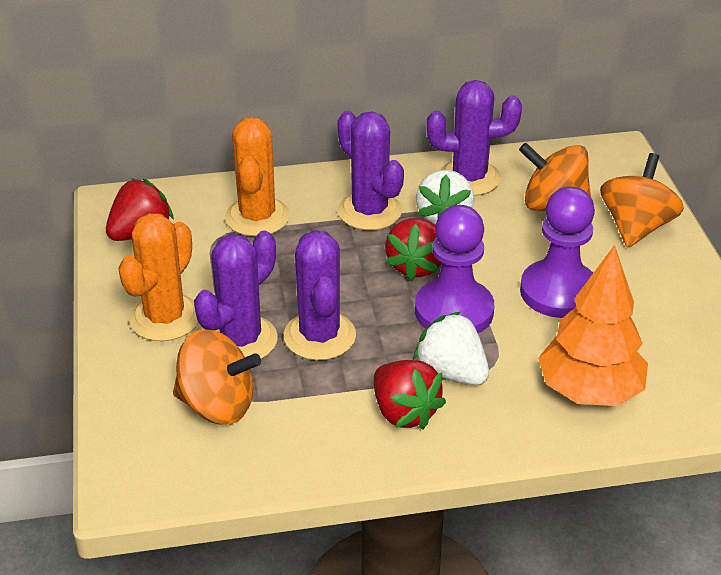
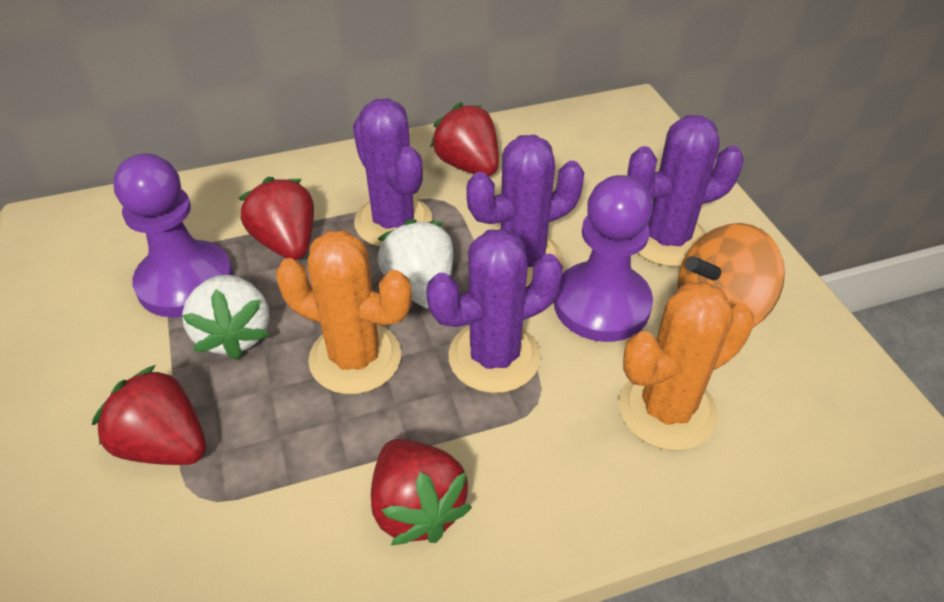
orange spinning top: [173,329,261,425] [519,143,591,211] [600,153,684,248] = 3 -> [677,223,785,327] = 1
orange tree: [538,245,648,406] = 1 -> none = 0
red strawberry: [106,178,174,241] [374,360,446,429] [385,218,442,281] = 3 -> [92,365,206,465] [239,177,314,260] [371,439,472,545] [430,102,499,176] = 4

